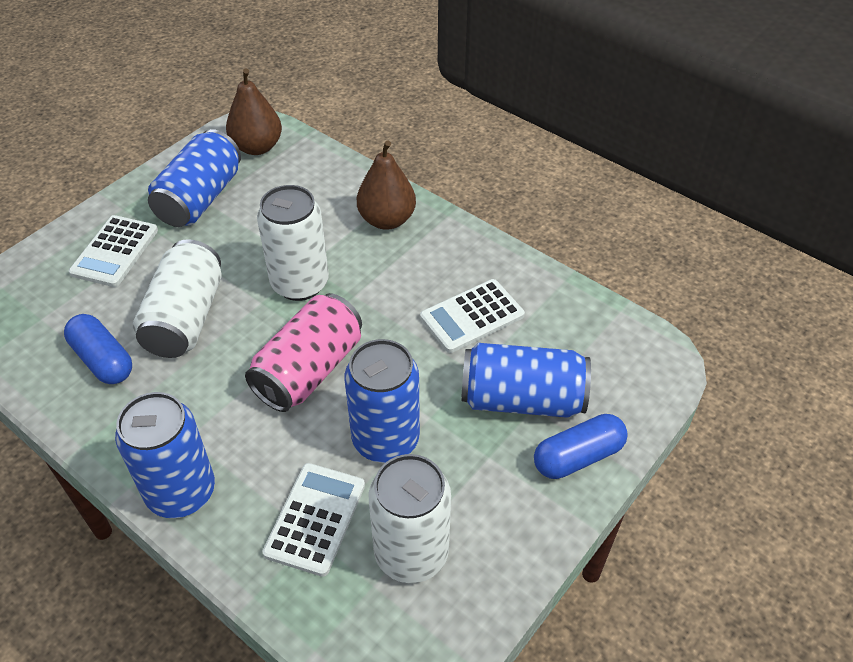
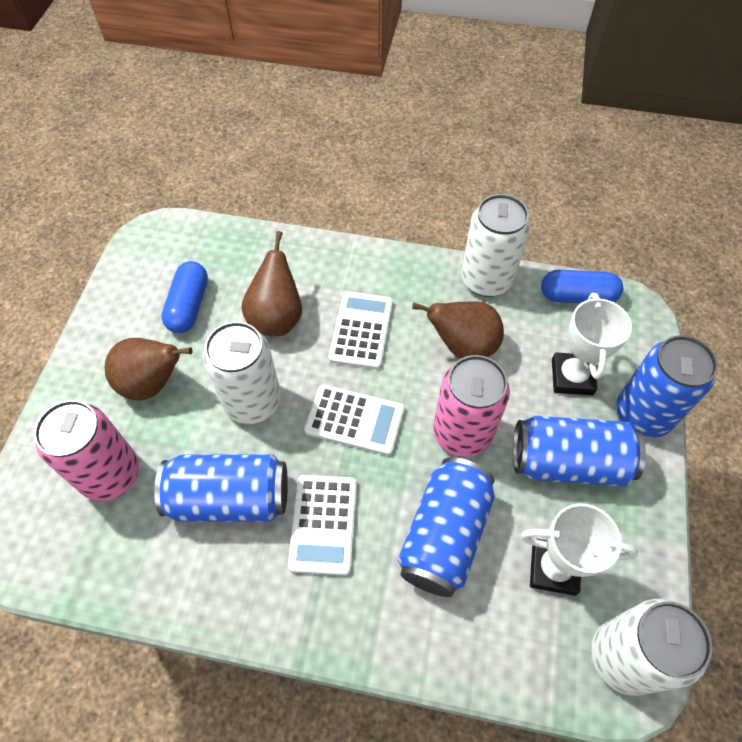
brown pear: [226,68,282,155] [357,140,416,230] = 2 -> [105,338,193,400] [241,231,302,336] [412,301,504,359] = 3
pink can: [245,293,362,412] = 1 -> [34,400,139,501] [433,355,510,457] = 2
white trophy: none = 0 -> [521,503,638,596] [552,293,632,395] = 2

